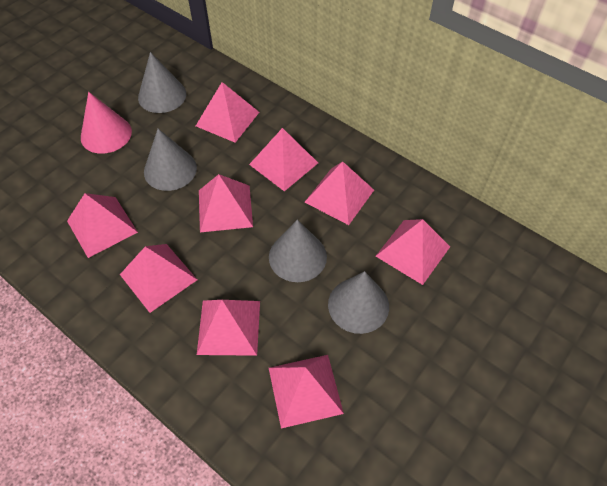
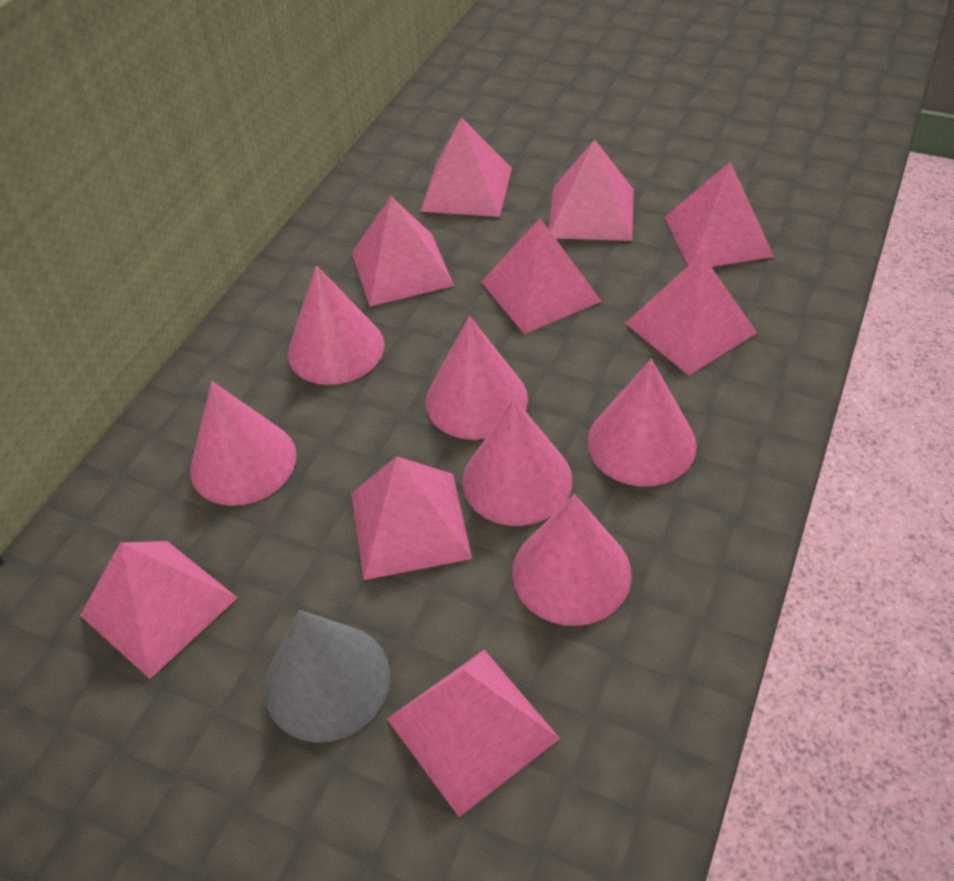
grey cone: [138,52,186,113] [144,129,197,191] [269,220,327,282] [328,271,389,334] = 4 -> [264,610,390,743] = 1
pink cone: [81,92,132,154] = 1 -> [190,381,297,506] [288,265,385,385] [426,316,528,440] [462,398,572,526] [512,494,632,626] [587,359,697,487] = 6

